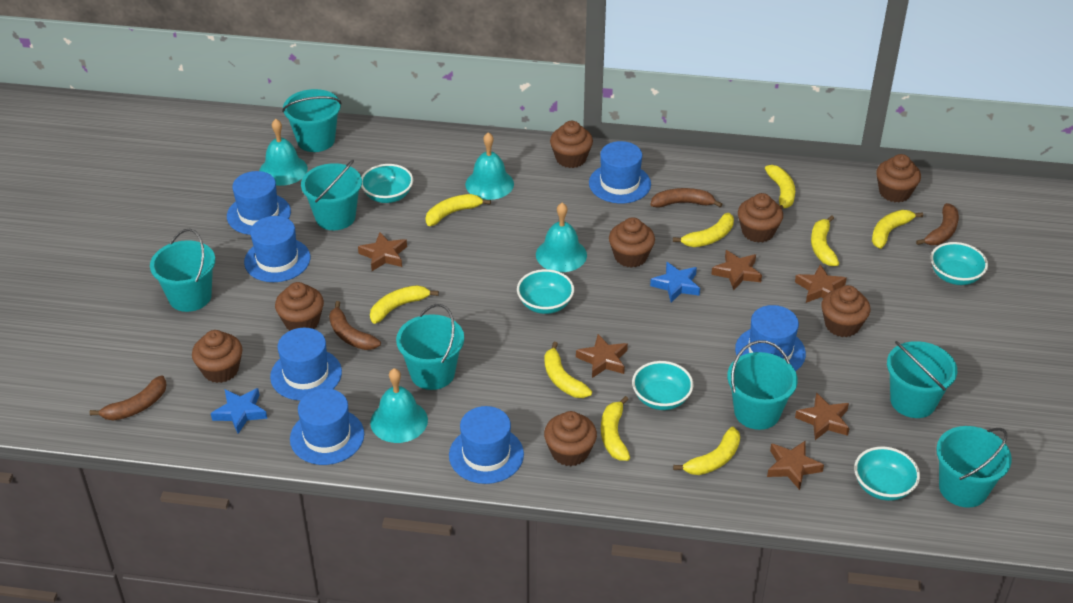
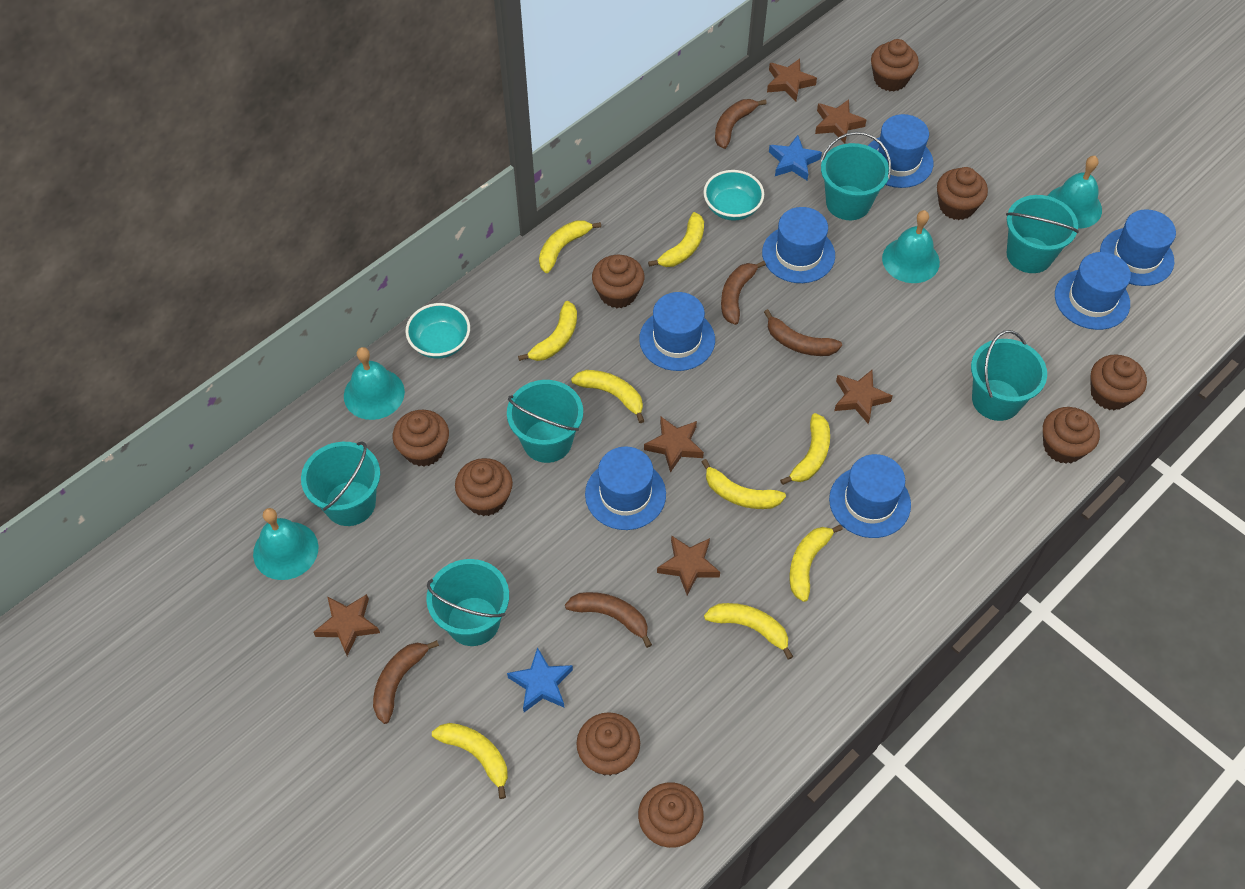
brown banana: [90,376,167,421] [329,301,381,350] [650,188,722,208] [916,203,959,245] = 4 -> [373,640,439,724] [565,592,652,648] [715,99,767,149] [721,261,766,325] [764,309,842,356] = 5
brown cupcake: [192,330,242,383] [275,282,324,331] [544,411,597,466] [550,121,593,168] [609,217,655,268] [738,193,783,243] [821,285,870,337] [876,154,921,202] = 8 -> [393,410,449,467] [455,458,513,516] [576,712,640,776] [592,255,644,308] [638,782,704,848] [871,39,919,91] [937,167,988,220] [1043,407,1100,464] [1090,355,1147,410] = 9
turquoise bowl: [361,164,413,203] [517,269,574,314] [632,361,693,410] [854,447,920,501] [930,242,988,285] = 5 -> [405,303,470,359] [703,170,764,221] = 2
turquoise bucket: [150,229,215,312] [282,89,342,152] [301,160,362,230] [396,304,464,390] [727,340,798,430] [887,341,957,418] [936,426,1012,508] = 7 -> [301,441,380,526] [426,559,509,646] [507,380,583,463] [821,132,891,220] [971,330,1047,421] [1006,195,1079,273] = 6

